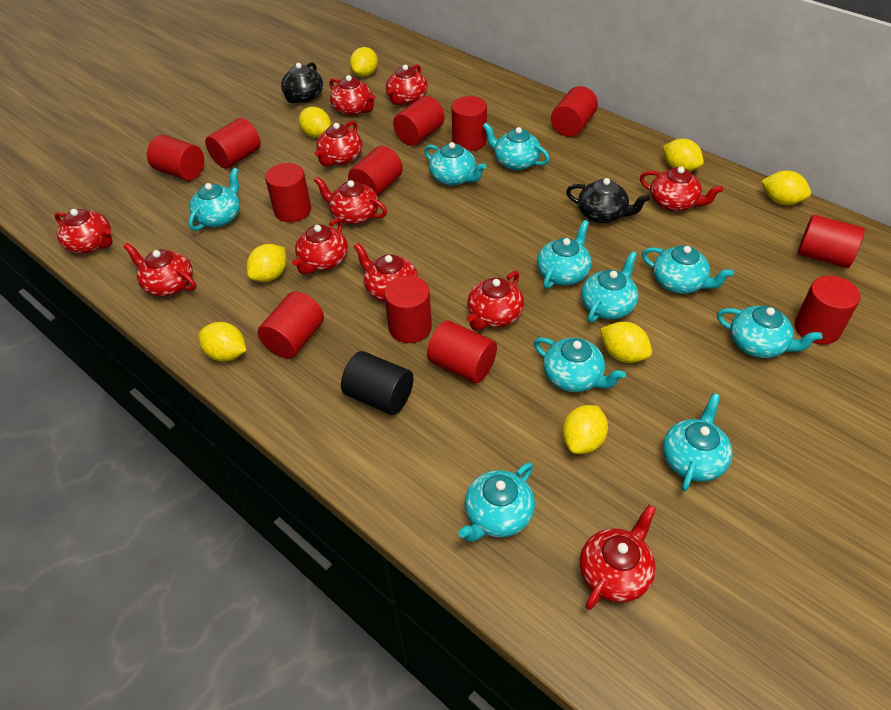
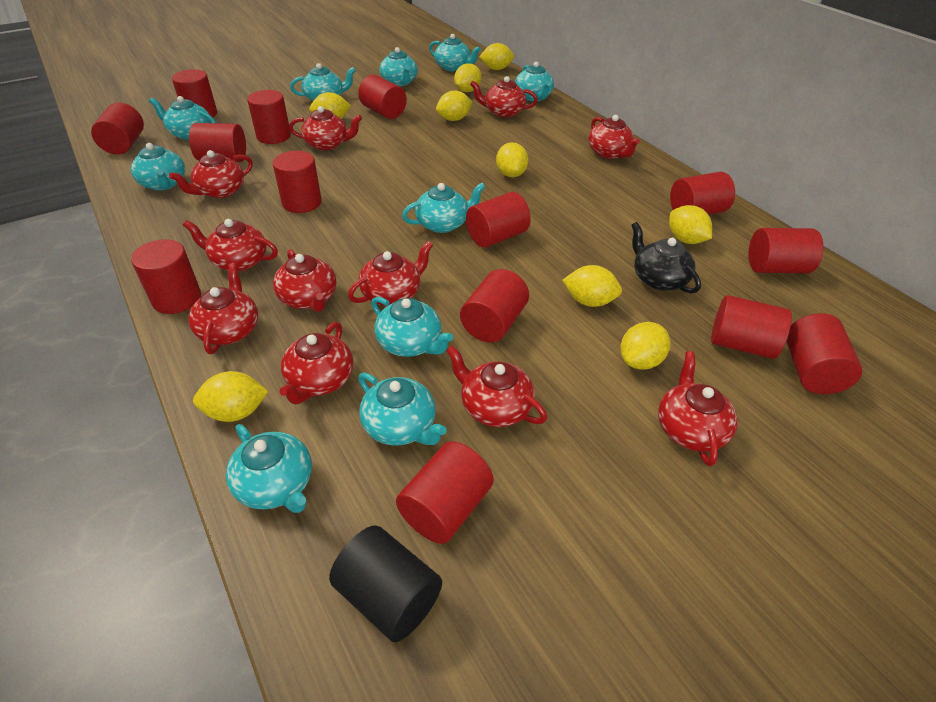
black teapot: [281,62,323,103] [566,178,650,223] = 2 -> [631,222,701,293] = 1
red cylinder: [147,135,204,181] [205,118,261,169] [258,291,324,359] [265,163,311,222] [348,146,403,197] [384,276,432,343] [393,96,444,146] [427,320,497,383] [451,96,487,151] [551,86,598,137] [794,276,861,345] [798,215,865,268] = 12 -> [91,103,144,154] [131,239,201,314] [172,69,217,118] [189,123,246,162] [247,90,291,144] [273,151,322,213] [358,75,407,119] [396,441,494,544] [460,269,529,343] [466,192,531,248] [670,172,735,215] [711,295,792,359] [748,228,823,273] [786,313,862,394] = 14
yellow lemon: [198,322,246,362] [247,244,286,282] [299,107,331,138] [350,47,378,77] [562,405,608,454] [600,322,652,363] [663,139,704,171] [761,171,811,205] = 8 -> [193,371,269,422] [309,92,351,119] [436,91,472,121] [454,63,481,92] [479,43,514,70] [496,142,528,177] [562,265,622,307] [620,322,670,370] [669,205,712,244] = 9

